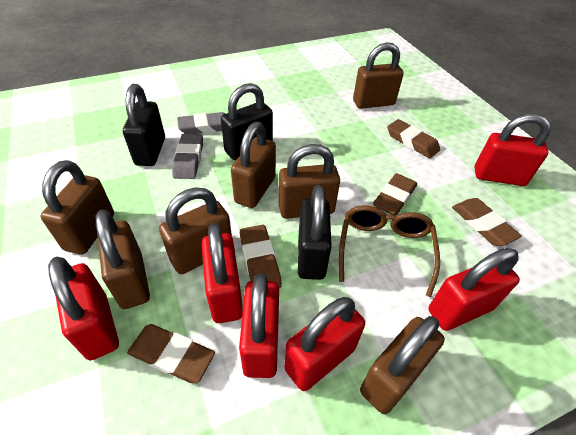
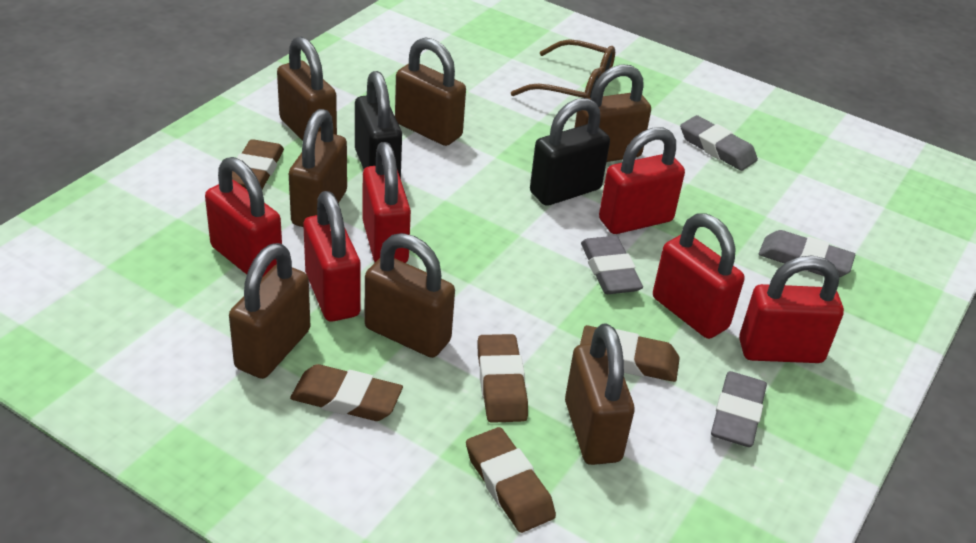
black padlock: [123,84,165,166] [221,83,273,160] [298,185,332,280] = 3 -> [355,71,402,179] [530,98,610,206] = 2
grey eraser: [172,134,203,179] [177,112,225,134] = 2 -> [581,236,643,294] [680,115,758,171] [711,371,767,447] [759,230,855,278] = 4

